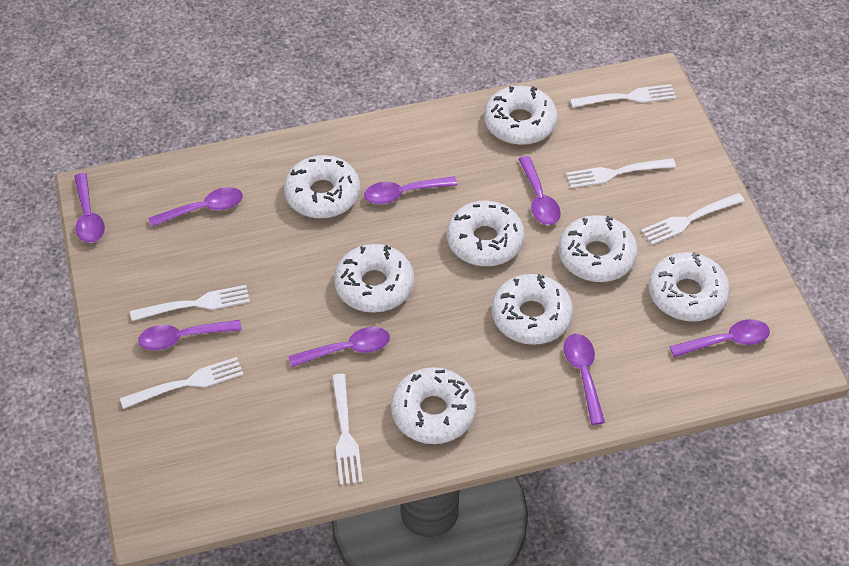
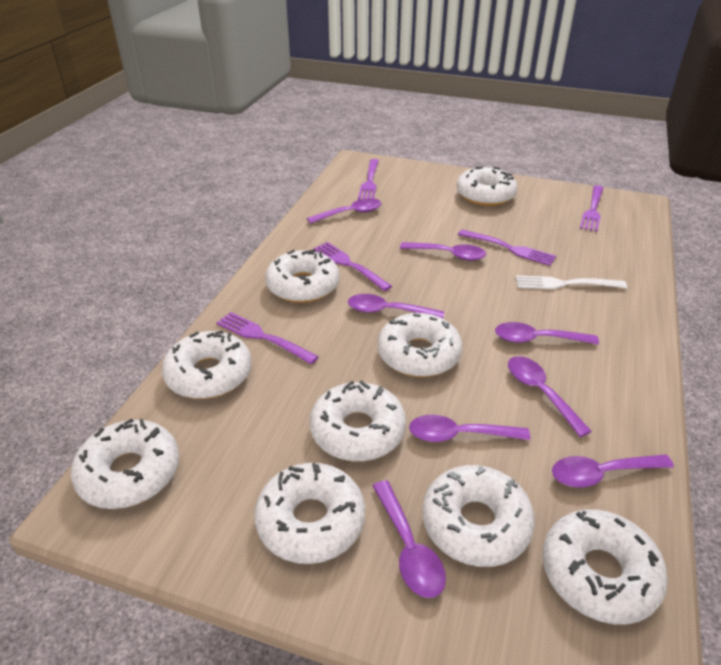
purple fork: none = 0 -> [216,312,319,364] [314,242,392,291] [358,159,379,200] [458,230,556,266] [580,185,603,232] = 5
white donut: [284,155,360,219] [334,244,414,313] [391,367,476,444] [447,201,525,266] [484,86,558,145] [492,274,573,345] [559,215,638,282] [649,252,730,322] = 8 -> [71,418,179,509] [162,330,252,399] [254,463,365,564] [265,249,340,303] [310,380,406,461] [378,313,463,377] [422,465,535,567] [456,166,517,206] [542,509,668,625] = 9
white fork: [120,357,244,409] [130,285,250,321] [332,374,363,485] [566,158,676,188] [570,84,676,108] [641,193,745,245] = 6 -> [516,275,627,289] = 1

